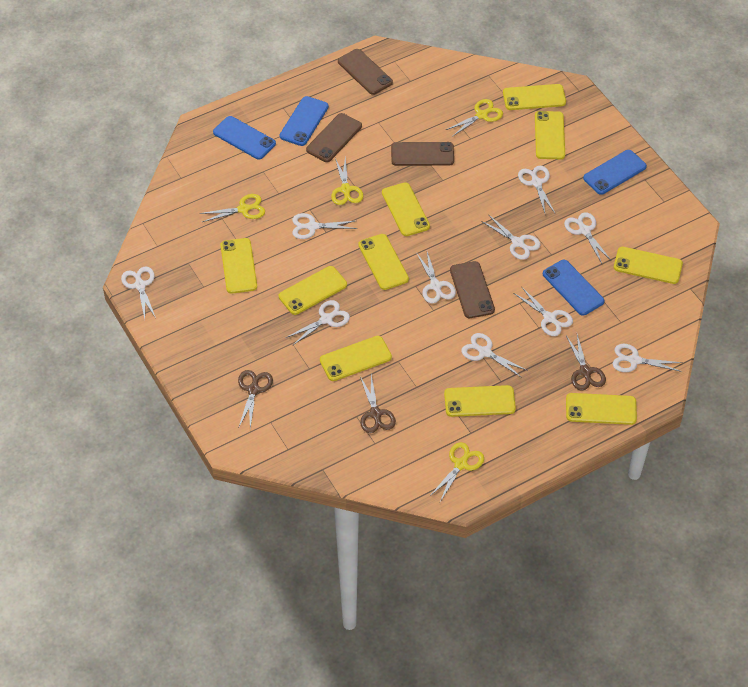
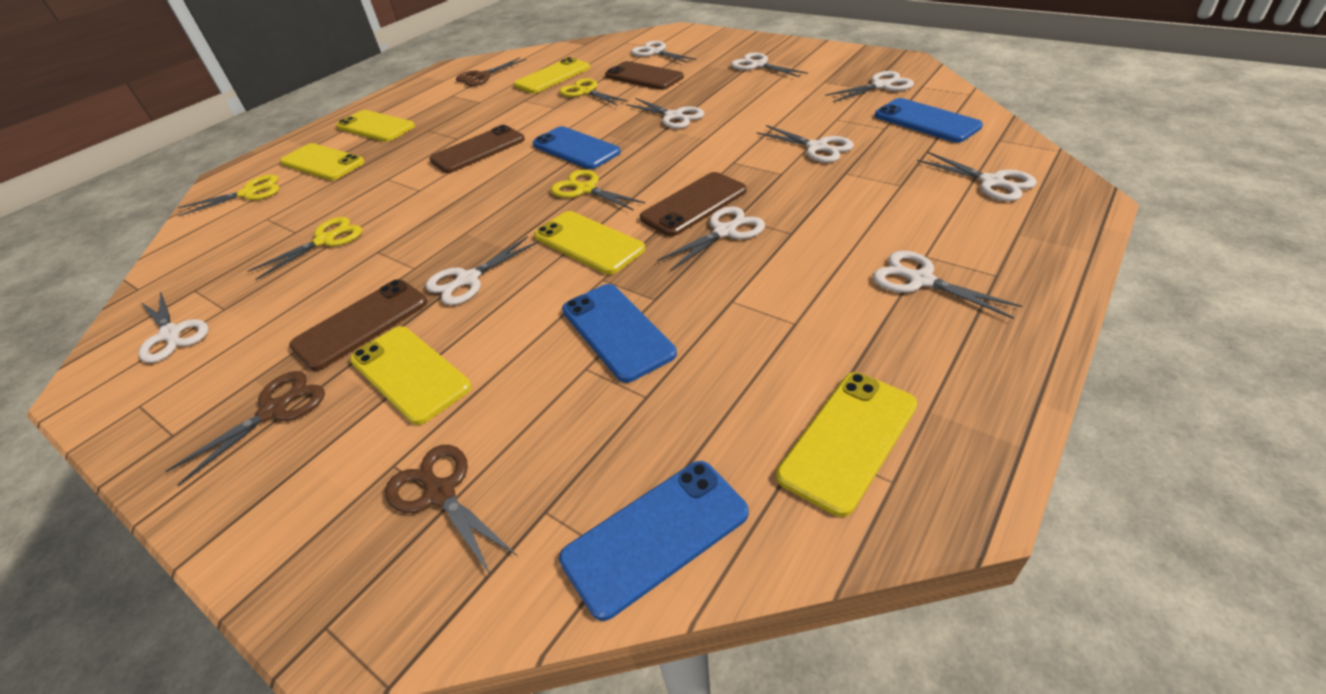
yellow phone: [220,238,257,294] [279,266,347,315] [320,336,392,381] [358,234,409,290] [382,182,430,236] [444,385,516,417] [503,84,566,110] [535,111,565,159] [566,393,637,425] [614,247,683,284] = 10 -> [280,143,364,180] [336,110,415,142] [350,326,472,425] [514,57,590,93] [534,211,645,274] [776,372,917,517] = 6

